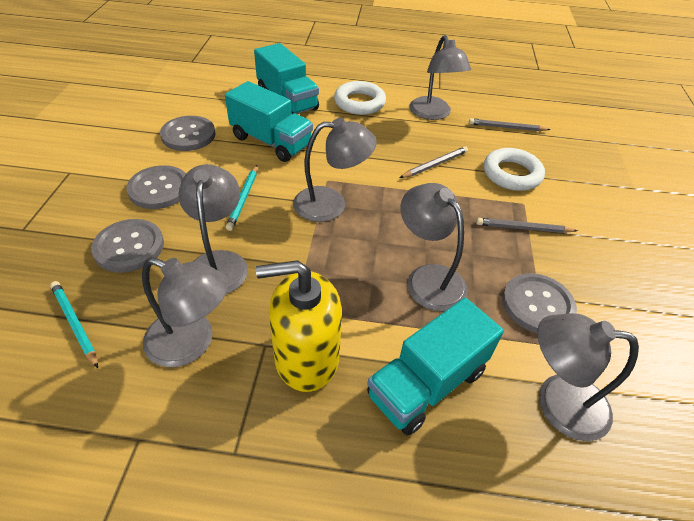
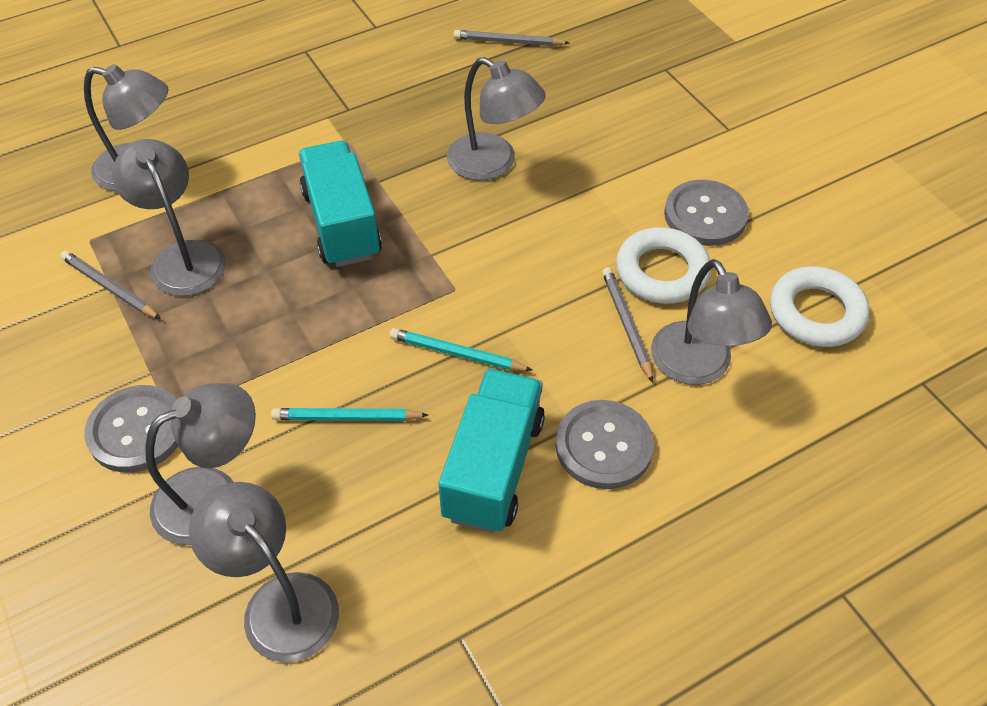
grey button: [91,219,164,273] [127,165,186,209] [160,116,216,151] [502,273,577,333] = 4 -> [84,385,178,472] [555,400,654,489] [664,180,749,246] = 3
turquoise truck: [225,81,313,162] [254,43,319,114] [367,298,504,435] = 3 -> [299,141,382,267] [439,369,545,533] = 2
yellow soap dispenser: [256,260,342,392] = 1 -> none = 0

